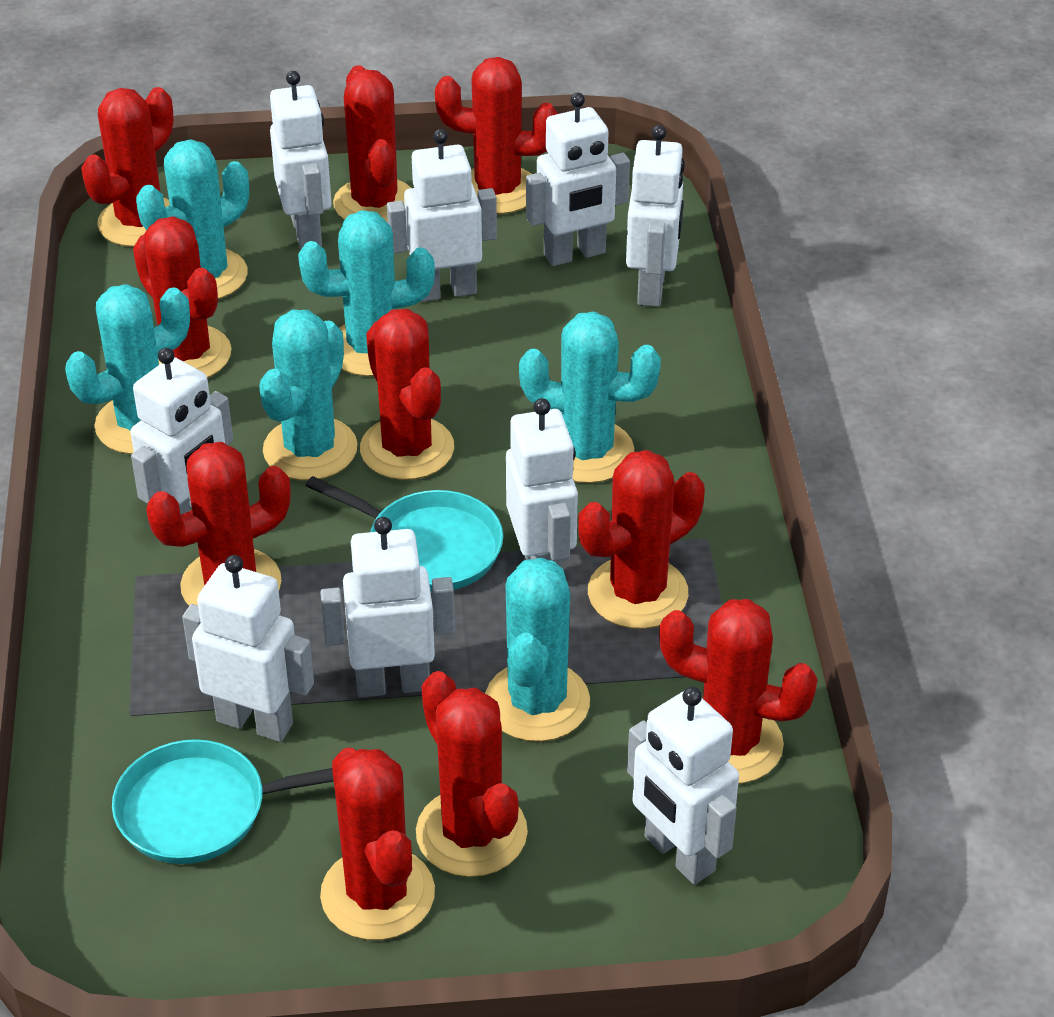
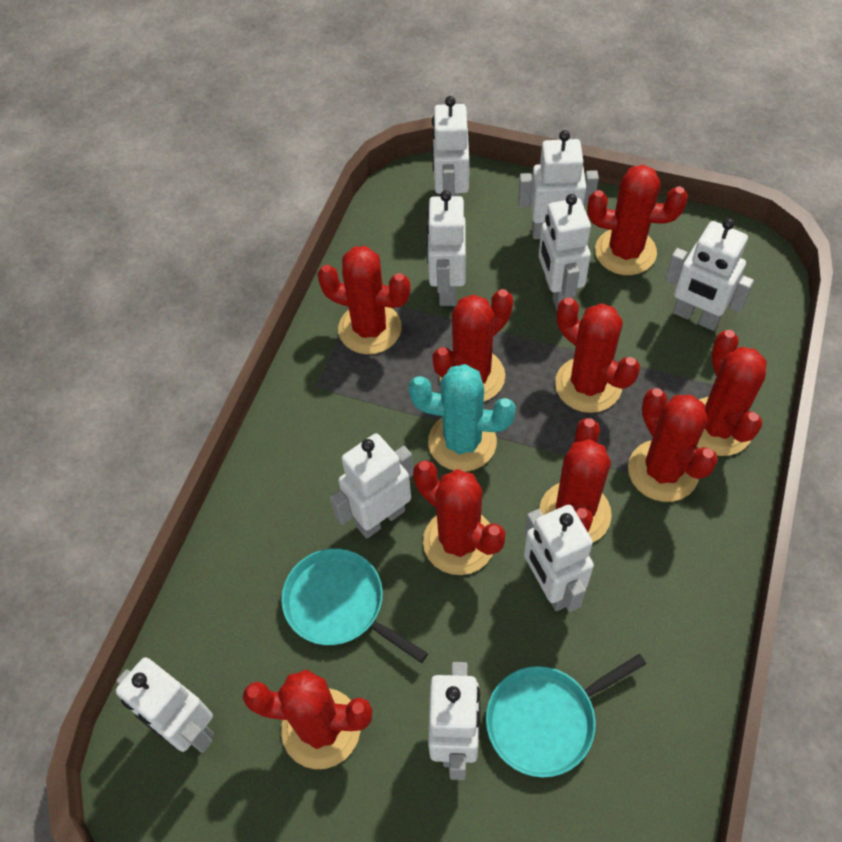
red cactus: [81,87,174,247] [133,216,231,378] [146,442,291,606] [320,747,435,940] [333,65,411,223] [360,309,454,480] [416,671,528,877] [435,57,558,214] [578,450,705,629] [659,599,817,784] = 10 -> [243,670,372,769] [317,246,410,354] [413,460,505,575] [432,289,513,401] [539,418,612,542] [555,297,640,413] [587,165,688,275] [628,388,718,502] [696,330,767,456] = 9
turquoise cactus: [65,284,190,454] [136,139,249,299] [259,310,358,481] [298,210,435,377] [485,558,590,742] [519,311,661,483] = 6 -> [409,364,516,472] = 1

